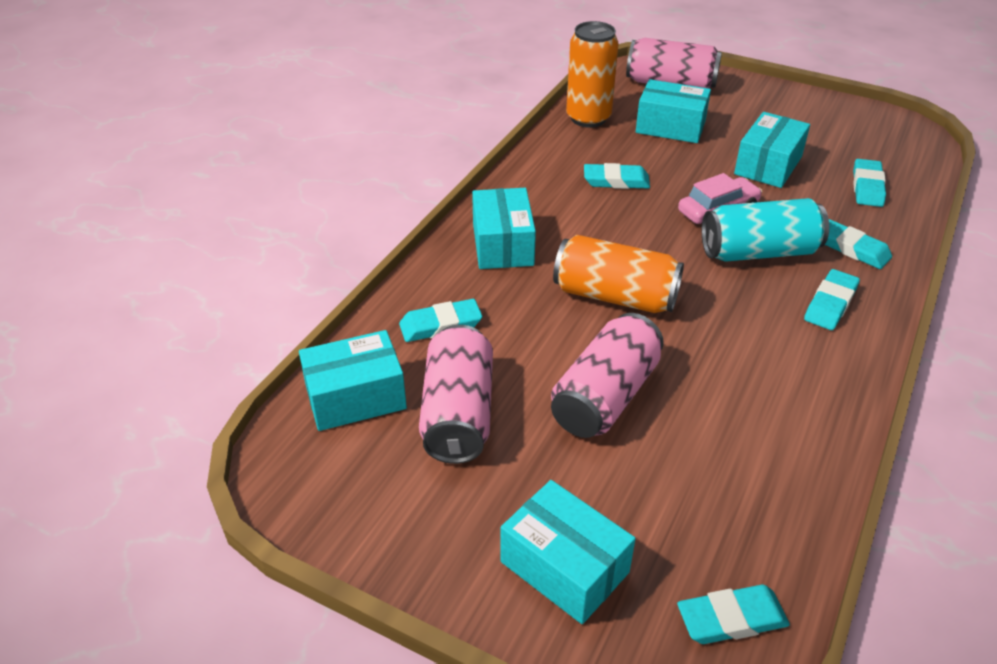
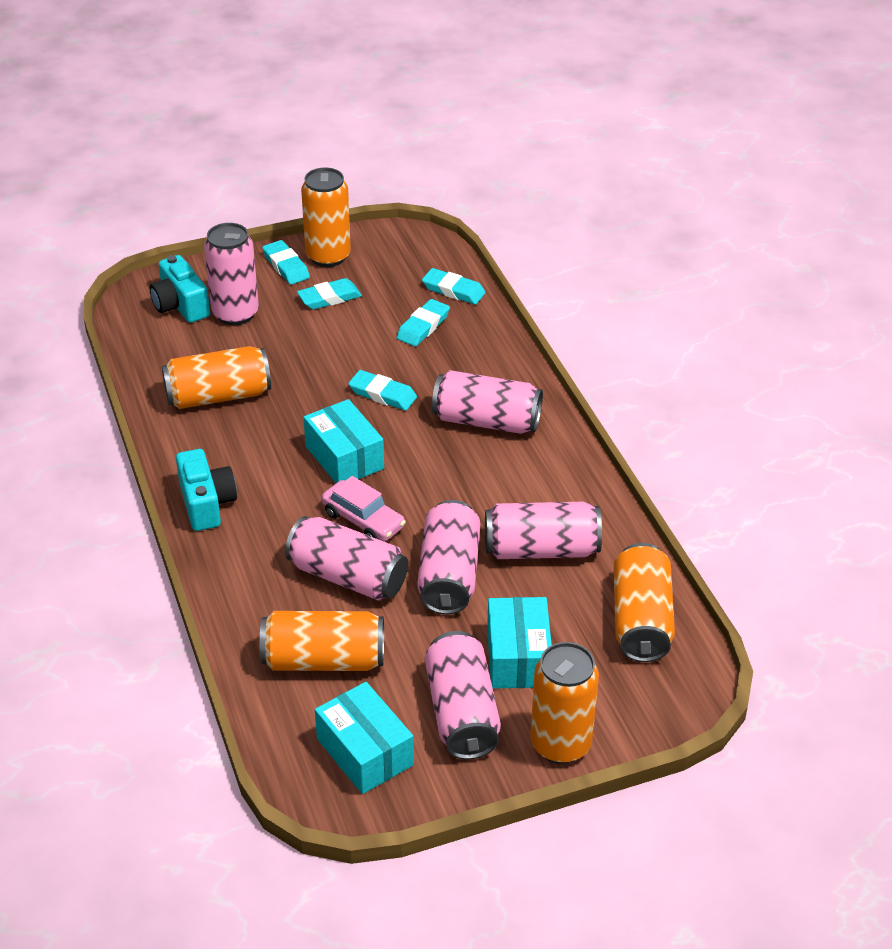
orange can: [553,235,684,313] [566,21,618,127] = 2 -> [162,346,271,409] [260,611,384,671] [301,167,351,267] [530,642,599,764] [614,543,675,662] = 5
pink can: [419,325,493,464] [551,313,664,438] [626,38,722,89] = 3 -> [204,223,259,325] [285,516,408,601] [417,500,480,615] [425,631,501,759] [432,370,543,434] [485,502,602,559] = 6
turquoise box: [299,330,407,431] [472,188,536,269] [500,480,636,624] [636,79,711,143] [734,112,810,188] = 5 -> [303,399,384,483] [315,682,414,794] [487,597,552,689] = 3
turquoise camera: none = 0 -> [149,255,210,323] [176,449,237,531] = 2
turquoise can: [702,198,829,262] = 1 -> none = 0
turquoise eraser: [399,299,482,342] [584,163,650,189] [677,585,790,644] [804,269,860,330] [825,219,892,269] [853,159,886,207] = 6 -> [262,240,310,285] [297,278,362,310] [348,370,417,411] [397,299,450,346] [422,268,486,305] = 5

